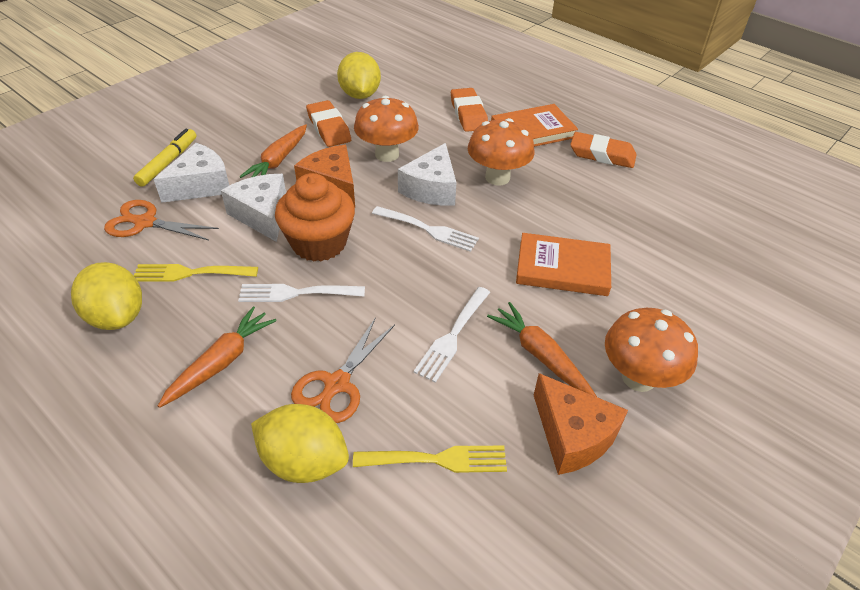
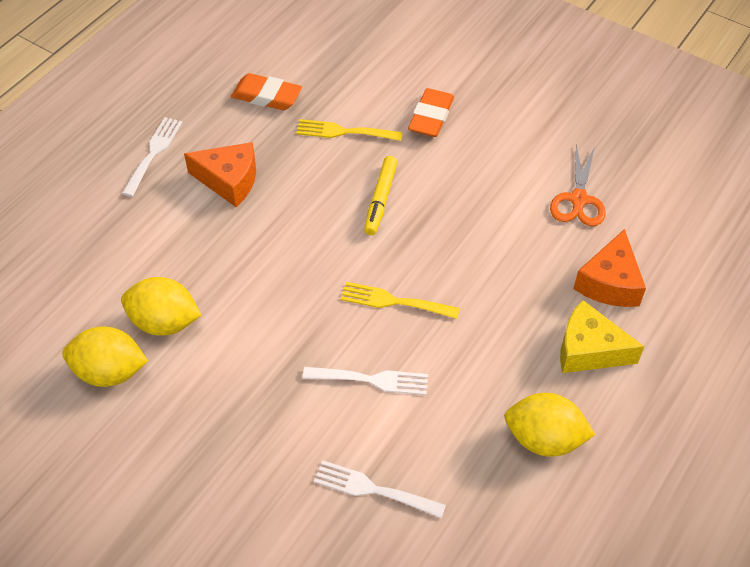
orange book: [491,104,578,147] [516,233,611,296] = 2 -> none = 0
orange carrot: [158,306,277,408] [240,124,307,178] [487,302,597,397] = 3 -> none = 0
orange cupcake: [275,173,355,262] = 1 -> none = 0
orange eraser: [306,100,351,147] [451,88,488,132] [570,132,637,168] = 3 -> [231,73,302,110] [408,88,454,137] = 2
orange mushroom: [354,96,419,162] [468,118,535,185] [605,308,698,392] = 3 -> none = 0
orange scissors: [104,200,219,240] [291,317,395,423] = 2 -> [550,145,606,226] = 1
white cheese: [153,143,229,203] [221,174,286,242] [398,143,456,206] = 3 -> none = 0
yellow cheese: none = 0 -> [560,300,645,373] = 1

